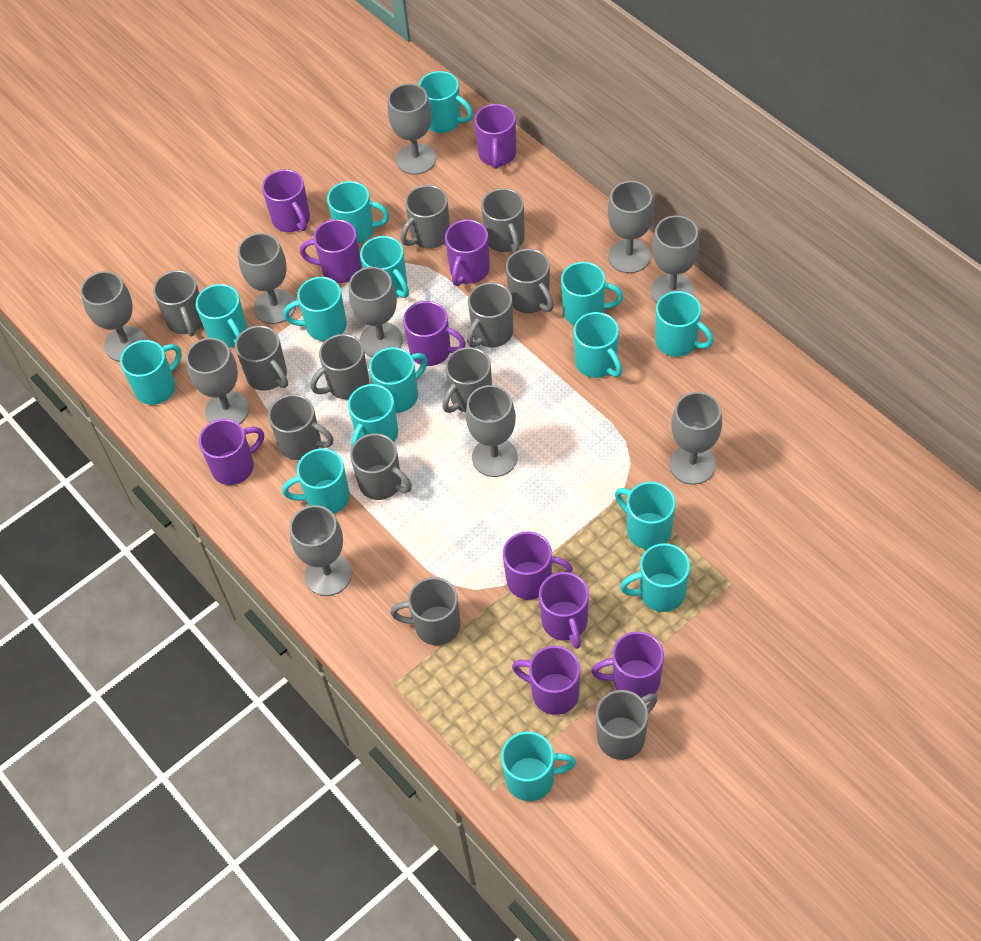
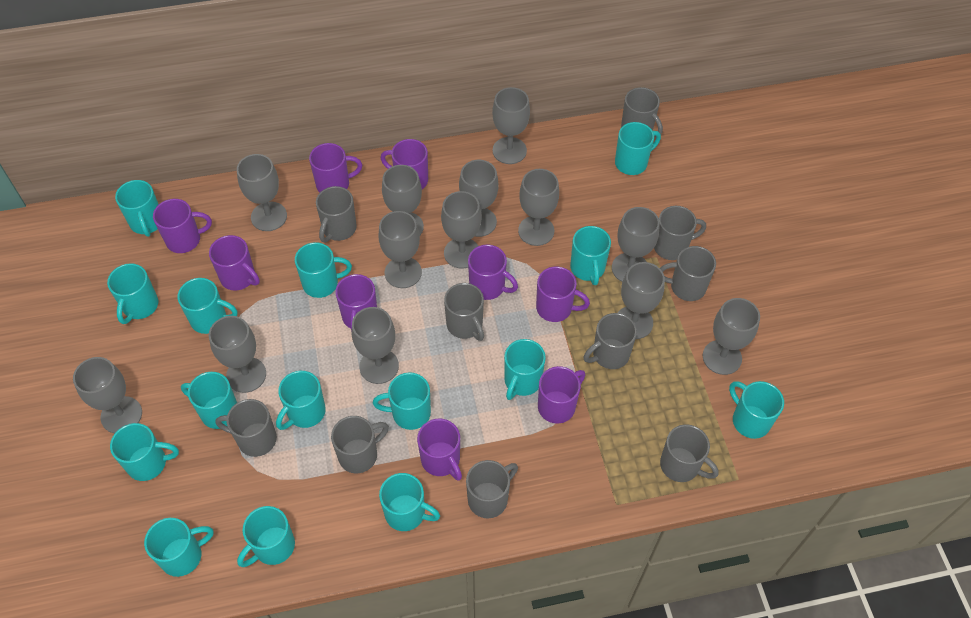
grey goblet: [81,271,147,362] [186,338,249,424] [238,233,296,324] [290,505,352,596] [349,267,403,357] [388,83,436,175] [466,385,518,477] [608,181,654,273] [651,215,699,302] [669,392,722,485] = 10 -> [73,357,142,433] [209,316,266,393] [237,154,287,231] [352,307,399,384] [379,211,422,288] [382,165,424,235] [441,191,482,269] [459,160,499,237] [492,87,530,164] [518,169,559,246] [612,207,660,282] [618,262,665,339] [703,298,760,375] = 13
grey mug: [153,270,203,336] [235,326,288,391] [268,394,334,460] [311,334,369,399] [350,433,412,500] [390,577,461,645] [401,185,450,249] [442,347,492,413] [467,282,513,348] [481,188,525,253] [506,249,554,313] [596,690,657,760] = 12 -> [215,399,277,457] [316,186,357,243] [331,416,389,473] [444,283,484,341] [466,460,518,518] [584,313,637,369] [621,87,663,138] [654,206,706,260] [660,246,716,301] [660,424,719,482] = 10
purple mug: [199,419,264,485] [262,169,310,232] [300,219,361,283] [403,301,466,366] [445,219,490,286] [474,104,516,169] [503,532,573,600] [512,646,580,715] [539,572,589,649] [591,631,664,698] = 10 -> [153,199,212,253] [209,235,260,291] [309,143,362,192] [335,274,377,332] [381,139,428,189] [417,419,462,481] [468,245,518,300] [536,266,590,322] [538,366,586,424] = 9

